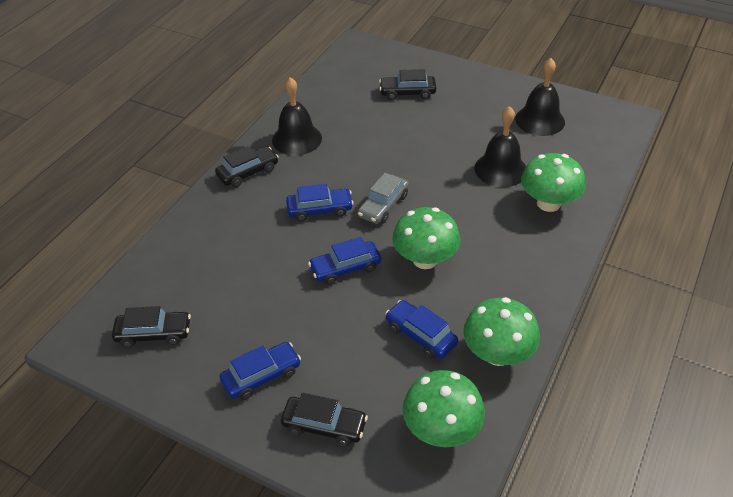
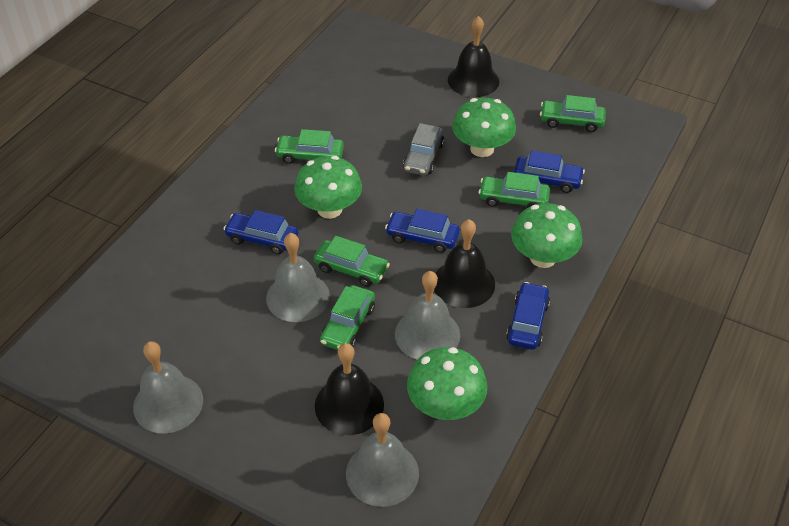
black car: [112,306,191,348] [215,146,278,187] [281,393,368,446] [379,69,436,100] = 4 -> none = 0
green car: none = 0 -> [275,129,344,164] [314,236,390,287] [320,285,375,350] [479,172,550,208] [540,95,606,132] = 5
grey bell: none = 0 -> [133,341,203,434] [266,233,330,322] [346,413,419,507] [395,271,460,360] = 4

